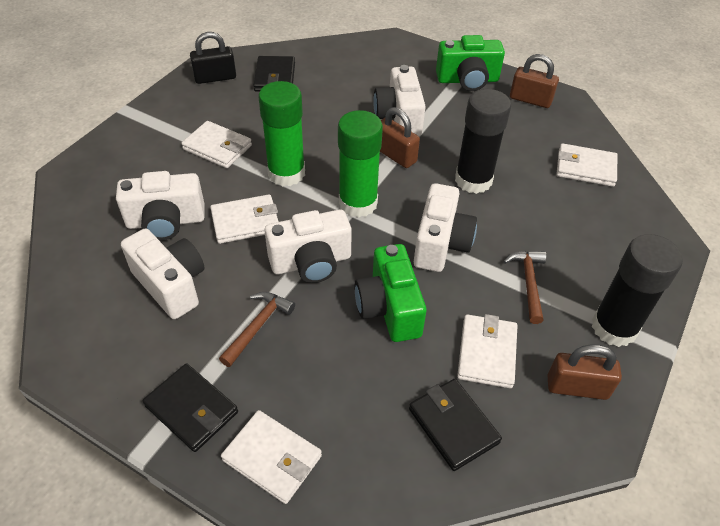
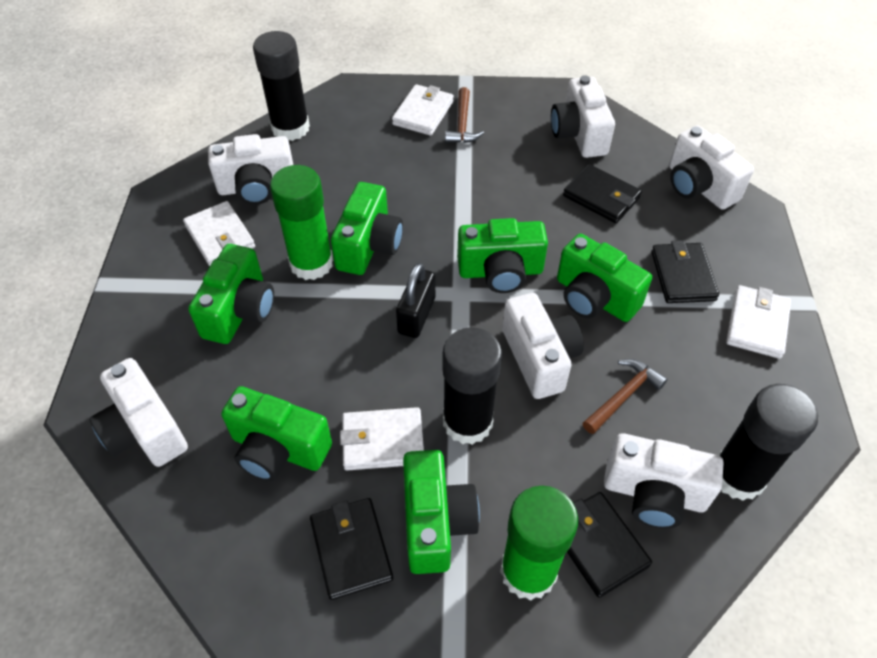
black glue stick: [455,89,511,194] [592,234,683,347] = 2 -> [253,31,310,141] [442,327,502,445] [718,384,818,501] = 3
black wallet: [143,363,238,452] [254,56,295,91] [409,379,502,471] = 3 -> [310,498,393,600] [563,164,642,223] [567,492,652,598] [651,240,719,303] = 4
brown padlock: [380,107,420,168] [510,54,559,108] [548,345,622,400] = 3 -> none = 0
green camera: [355,244,427,342] [436,35,505,91] = 2 -> [188,244,274,344] [221,386,332,481] [331,182,403,275] [403,450,480,574] [457,218,548,293] [557,234,652,322] = 6
white camera: [116,171,205,240] [121,228,205,319] [264,209,352,283] [373,65,426,136] [414,183,477,272] = 5 -> [89,358,188,467] [208,134,293,205] [502,293,584,399] [551,75,615,158] [604,433,724,529] [669,125,754,210] = 6
white wallet: [182,121,252,168] [210,194,279,244] [221,410,322,504] [457,314,518,388] [556,143,617,187] = 5 -> [183,201,255,266] [340,407,424,471] [392,84,454,136] [726,285,791,359] = 4

